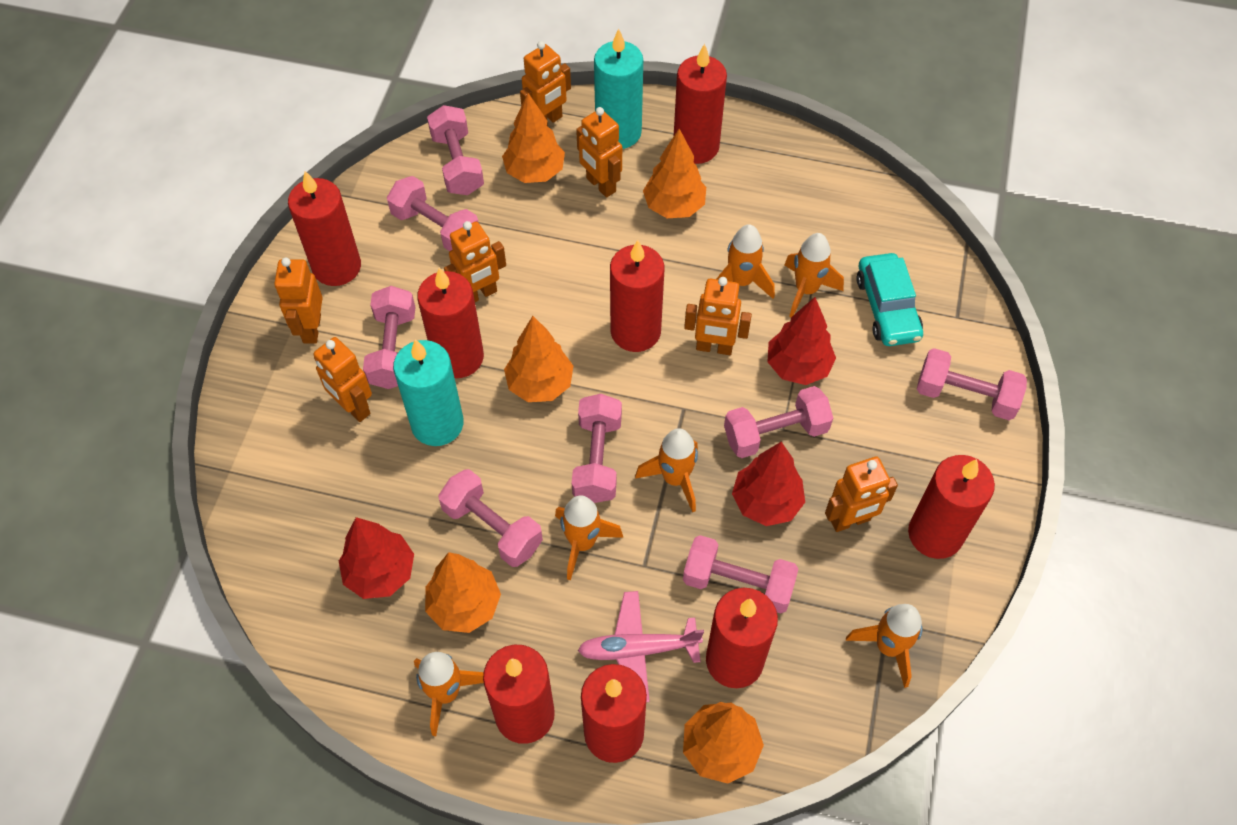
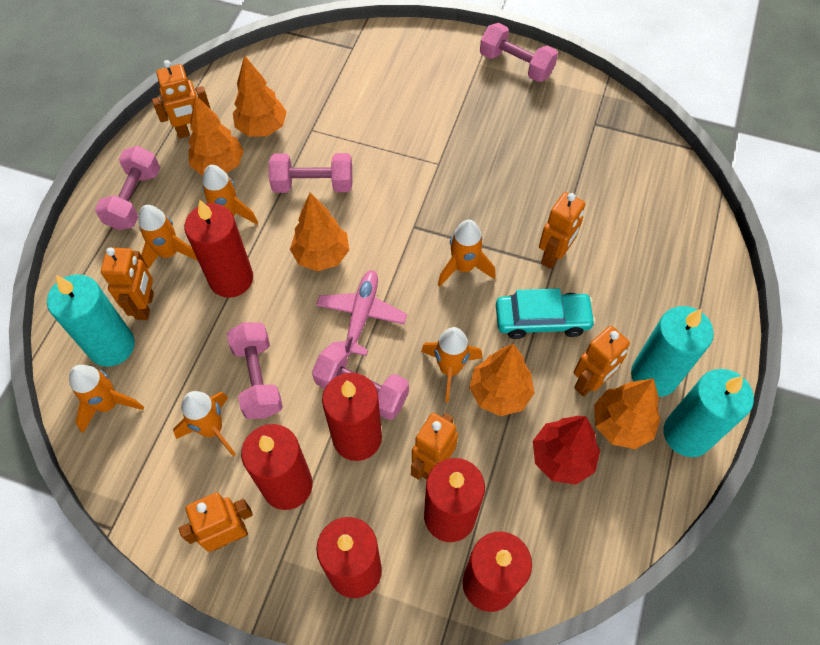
orange robot: [274,257,323,344] [314,337,372,422] [444,221,506,302] [520,41,571,126] [576,107,622,198] [684,277,752,355] [825,457,898,532] = 7 -> [101,247,154,320] [152,60,211,139] [179,493,253,552] [411,413,458,480] [539,192,585,269] [574,326,630,397] = 6
pink dumbbell: [363,286,415,389] [387,176,478,251] [427,105,484,195] [438,469,543,567] [572,394,622,503] [683,535,799,614] [724,386,833,458] [917,348,1027,420] = 8 -> [95,146,160,230] [227,322,283,419] [269,153,352,193] [312,344,409,420] [480,23,558,82] = 5
red candle: [288,171,361,286] [417,267,484,378] [483,645,555,744] [581,664,647,763] [610,240,664,352] [674,44,727,164] [706,588,778,688] [908,455,995,559] = 8 -> [184,200,253,298] [241,424,313,510] [316,517,382,598] [322,373,382,461] [424,458,485,542] [463,532,532,612] = 6
red tree: [339,517,414,599] [732,442,805,526] [767,297,836,385] = 3 -> [533,416,600,484] = 1
turquoise candle: [393,339,464,446] [594,29,643,149] = 2 -> [47,274,135,367] [631,306,714,397] [664,369,754,457] = 3

